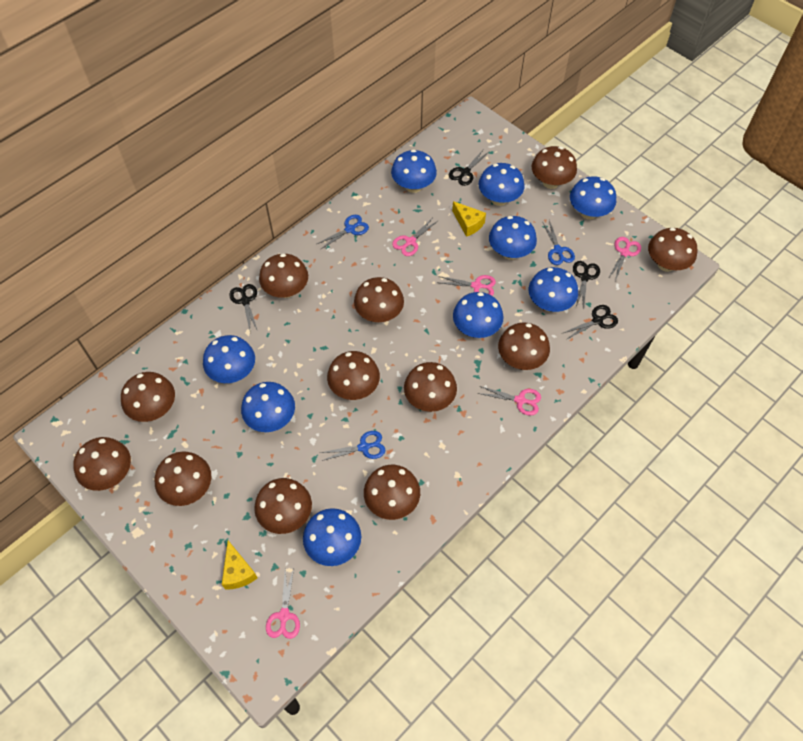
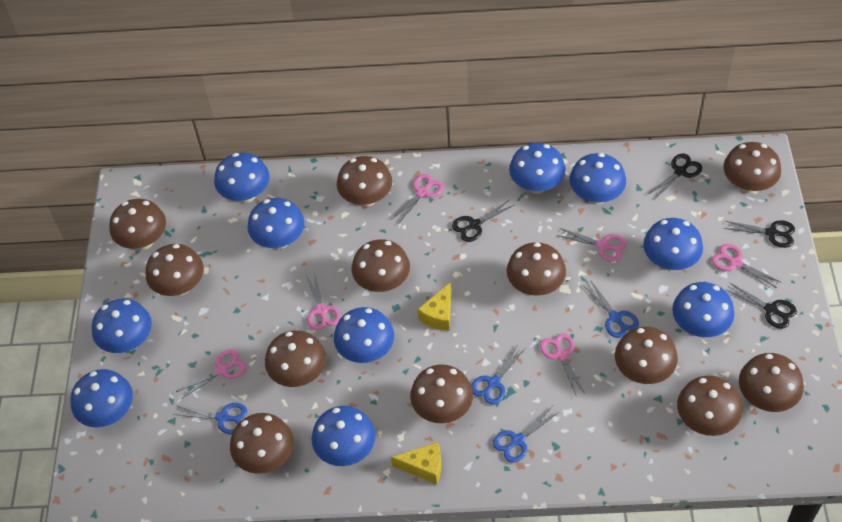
blue mushroom: [203,335,255,383] [241,382,295,432] [303,508,361,566] [391,149,437,193] [453,292,504,338] [479,163,524,206] [489,216,537,260] [529,267,578,312] [570,176,616,220] = 9 -> [70,369,133,427] [92,299,152,353] [214,153,269,203] [247,198,304,249] [311,406,375,466] [334,307,394,363] [509,143,565,194] [569,153,626,204] [643,218,703,271] [672,282,734,337] = 10
blue scissors: [317,215,369,249] [321,431,385,461] [543,220,575,265] = 3 -> [173,403,247,435] [471,344,525,405] [493,407,559,462] [583,280,639,338] = 4
pink scissors: [266,569,300,639] [392,219,439,256] [438,275,496,296] [478,386,541,416] [609,237,641,281] = 5 -> [176,349,247,399] [305,272,341,330] [392,174,444,224] [540,333,586,397] [557,228,627,261] [712,244,782,288] = 6

